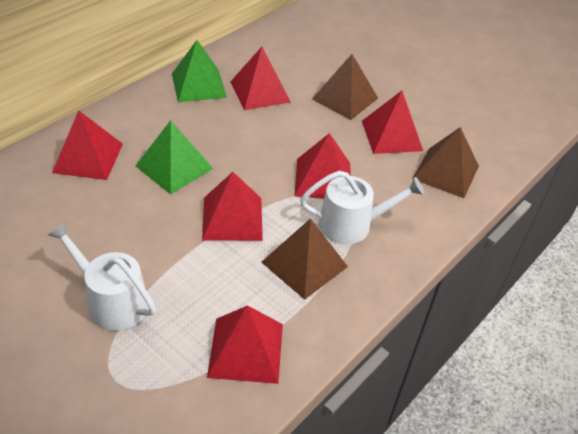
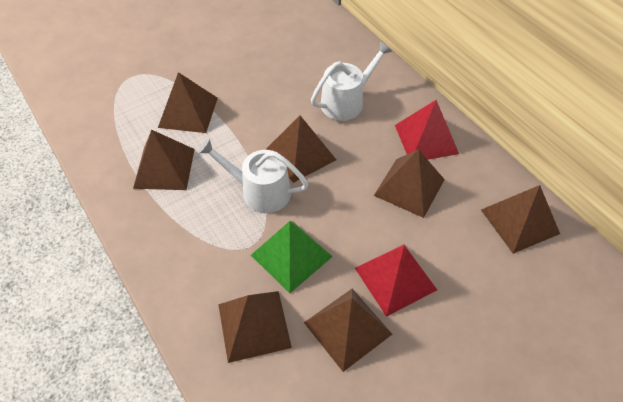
brown pyramid: [261,218,348,300] [312,54,378,120] [412,127,479,198] = 3 -> [133,130,195,190] [158,72,218,133] [218,291,292,363] [266,116,336,183] [304,289,392,372] [374,149,445,218] [481,185,560,254] = 7
green pyramid: [136,120,213,195] [172,40,227,102] = 2 -> [251,221,333,293] = 1
red pyramid: [52,110,123,180] [202,172,263,241] [207,305,283,384] [230,47,291,110] [295,133,350,199] [362,91,423,154] = 6 -> [355,244,437,317] [395,100,459,160] = 2

